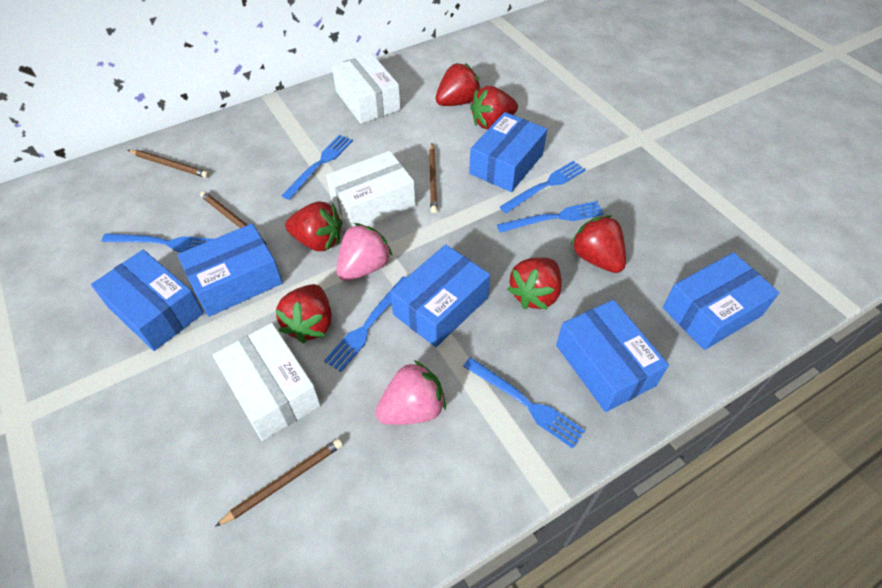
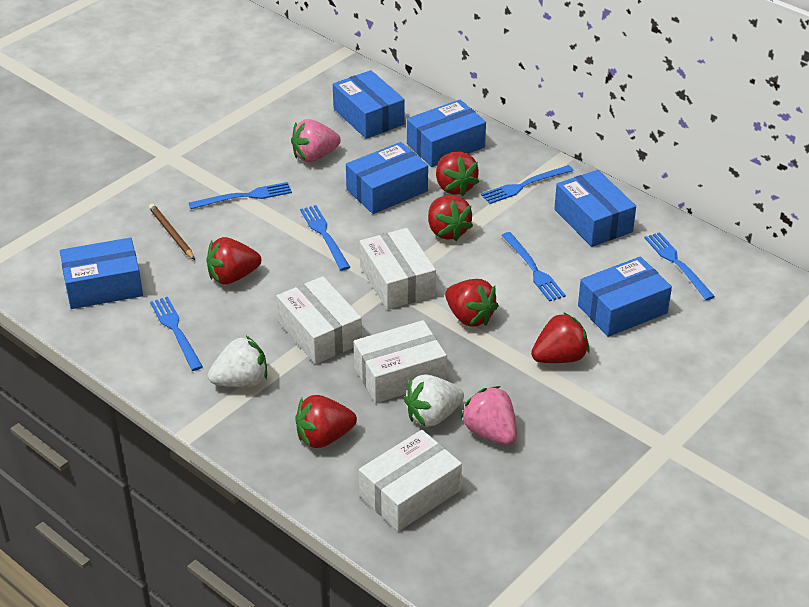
brown pencil: [128,150,209,178] [200,191,267,245] [215,439,343,527] [429,144,438,213] = 4 -> [149,204,195,260] = 1
white box: [213,323,321,441] [326,151,415,228] [332,53,401,124] = 3 -> [277,276,362,364] [353,320,447,403] [359,228,436,310] [359,430,462,531] = 4
white strawberry: none = 0 -> [208,336,267,387] [404,374,464,427] = 2

